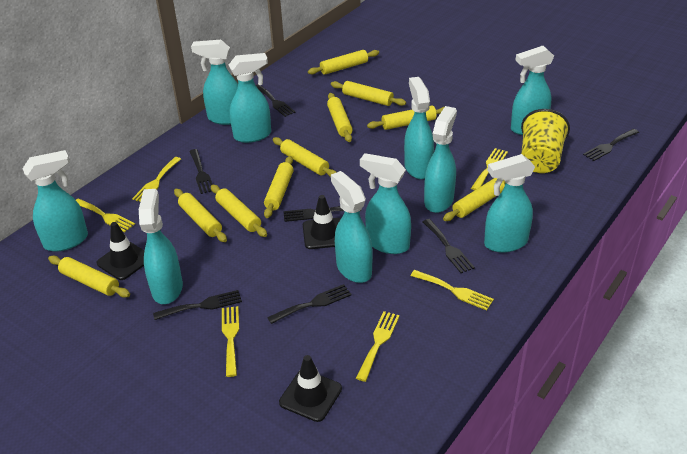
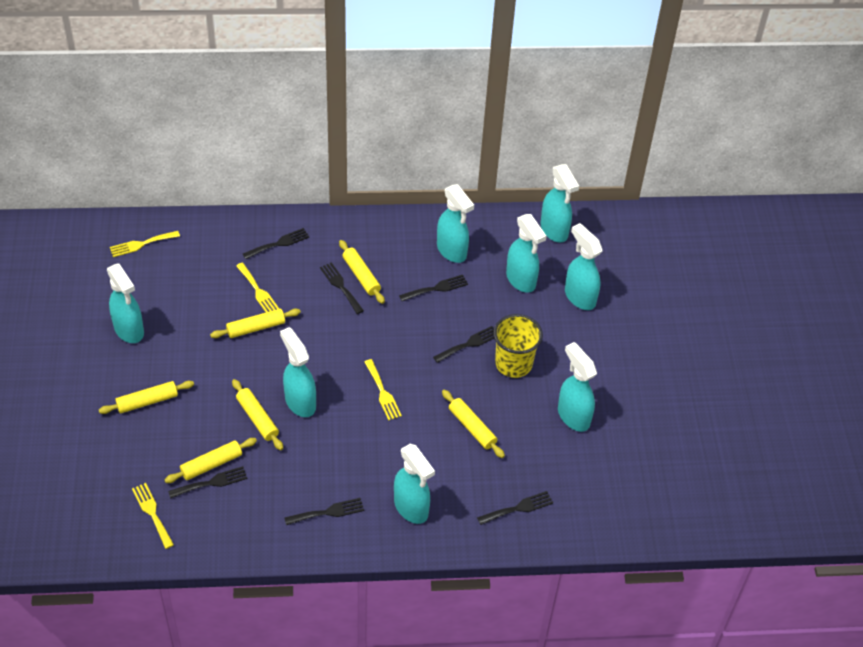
black traffic cone: [97,222,144,280] [279,355,342,422] [303,195,341,249] = 3 -> none = 0
turquoise spray bottle: [22,150,88,252] [139,189,183,304] [191,40,238,125] [229,53,271,143] [331,171,373,283] [360,153,411,254] [404,77,434,179] [424,106,457,213] [484,154,535,253] [511,46,554,135] = 10 -> [107,264,144,343] [280,327,316,417] [394,444,435,524] [437,184,474,263] [506,214,547,293] [540,164,579,243] [558,342,597,432] [565,223,603,310] = 8
yellow fork: [76,199,135,232] [132,157,181,202] [222,306,239,377] [356,311,400,382] [411,270,494,311] [471,148,508,191] = 6 -> [110,231,180,257] [132,483,174,549] [236,263,279,312] [364,359,402,421] = 4
yellow rolling pin: [48,256,130,298] [174,189,227,242] [211,185,267,237] [264,156,294,218] [273,137,337,177] [308,50,379,75] [327,93,353,142] [331,81,406,106] [367,105,444,130] [443,178,505,221] = 10 -> [99,381,194,414] [165,438,257,483] [210,309,301,338] [232,379,283,450] [339,240,385,304] [442,390,505,458] = 6

